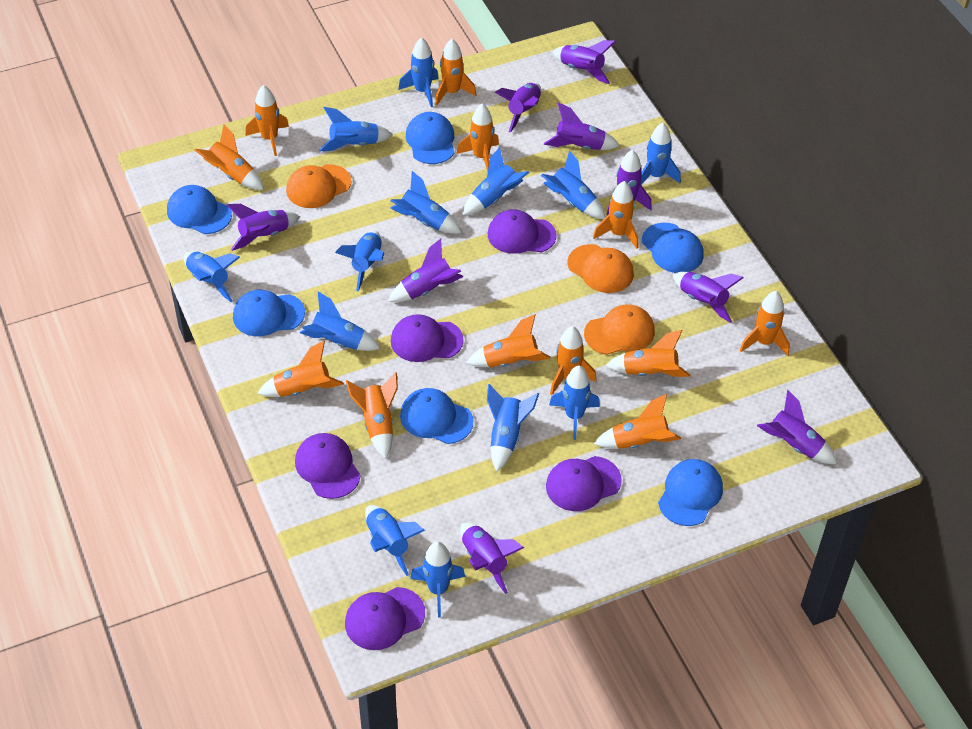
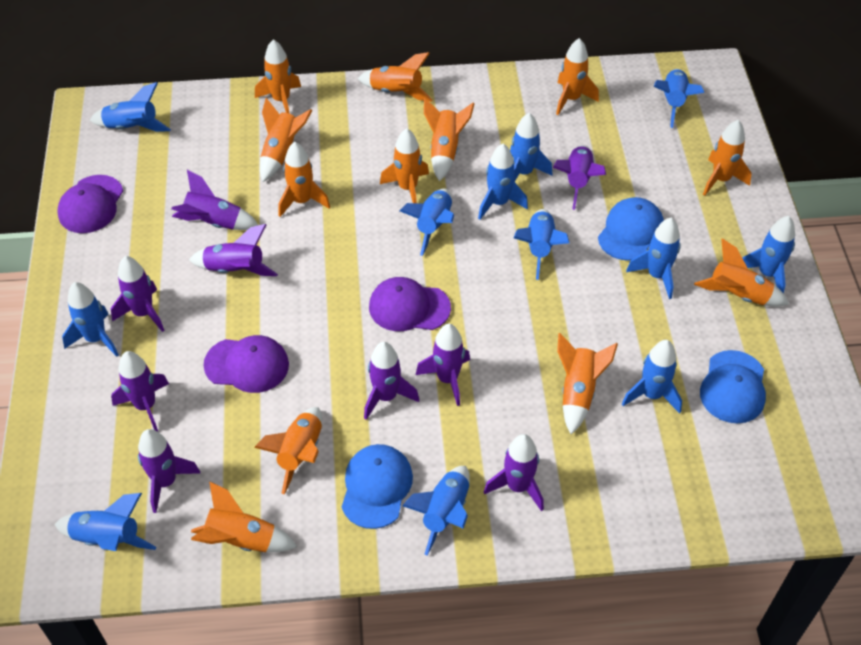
blue cap: [167,185,232,234] [233,290,305,336] [400,388,473,444] [406,112,455,164] [642,223,704,273] [658,459,723,526] = 6 -> [342,444,413,529] [598,197,664,261] [700,350,766,424] = 3
blue rocket: [184,252,240,302] [300,292,381,351] [319,107,393,151] [335,231,384,291] [365,505,425,576] [390,171,462,234] [398,37,438,107] [410,542,465,618] [463,147,529,215] [487,384,539,472] [541,150,605,219] [549,365,600,440] [641,123,681,184] = 13 -> [54,493,156,551] [62,282,118,357] [90,82,171,132] [400,189,454,256] [402,466,470,555] [478,144,528,220] [510,113,552,182] [514,209,569,280] [622,340,682,414] [626,217,681,299] [654,69,704,128] [742,216,795,293] = 12
orange cap: [286,164,351,208] [568,244,634,293] [584,304,655,355] = 3 -> none = 0
purple cap: [295,433,361,499] [345,587,425,650] [391,314,464,362] [488,209,557,254] [546,456,622,511] = 5 -> [57,175,123,233] [203,335,289,393] [369,277,451,331] = 3

